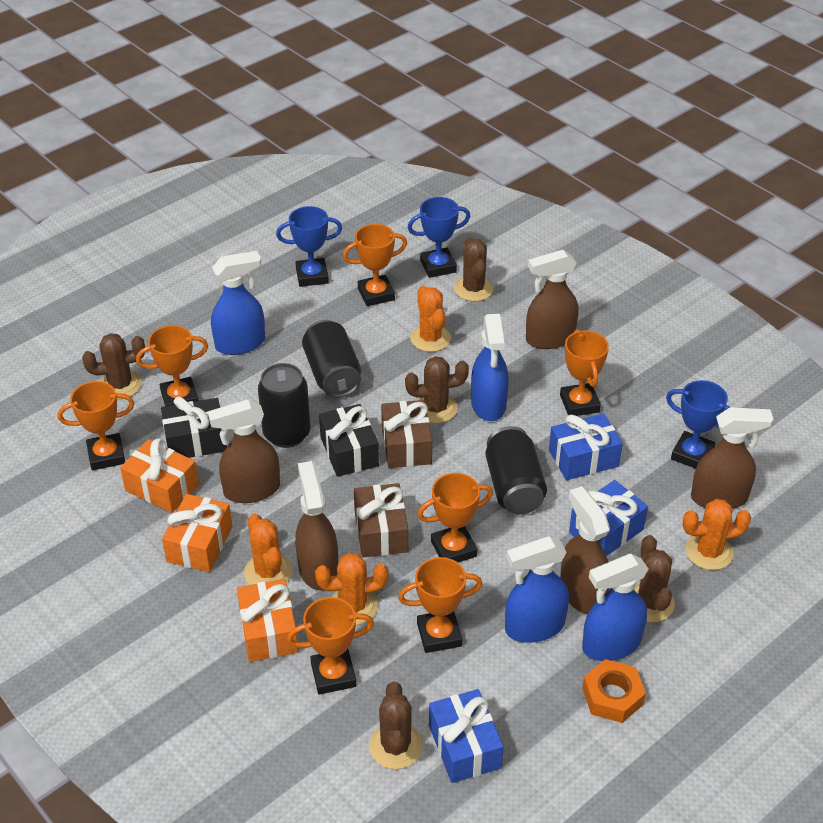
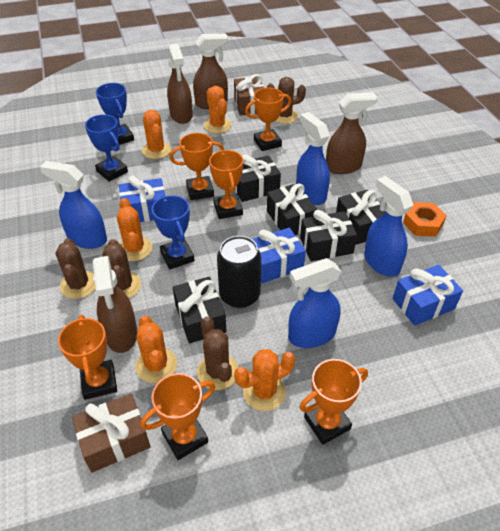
black can: [258,363,310,448] [302,320,361,398] [485,426,547,514] = 3 -> [217,236,261,308] = 1
black gift: [161,397,227,458] [319,404,379,477] = 2 -> [173,277,226,343] [235,155,281,202] [267,183,317,235] [300,210,357,261] [336,190,386,245] = 5
brown cactus: [82,333,145,399] [369,681,423,769] [405,356,469,423] [454,237,493,301] [634,535,675,622] = 5 -> [55,238,96,299] [103,239,141,298] [197,317,239,390] [266,77,306,124] = 4
brown spray bottle: [208,399,280,503] [295,461,338,590] [526,250,579,349] [560,486,610,614] [691,407,774,509] = 5 -> [93,256,137,353] [167,44,193,124] [193,33,228,109] [326,93,377,174] = 4
orange cactus: [244,514,292,585] [315,553,388,625] [410,286,451,352] [683,499,751,570] = 4 -> [117,198,152,261] [135,315,177,383] [142,110,171,159] [204,86,231,133] [234,349,295,411] = 5
orange gift: [120,438,199,513] [162,494,233,572] [237,579,298,662] = 3 -> none = 0
orange trophy: [58,381,135,470] [136,325,208,406] [287,597,374,695] [343,224,407,306] [398,557,482,653] [417,473,493,562] [560,329,609,416] = 7 -> [58,315,117,400] [140,373,215,460] [170,133,224,200] [209,150,244,219] [245,88,292,151] [299,359,368,445] = 6

